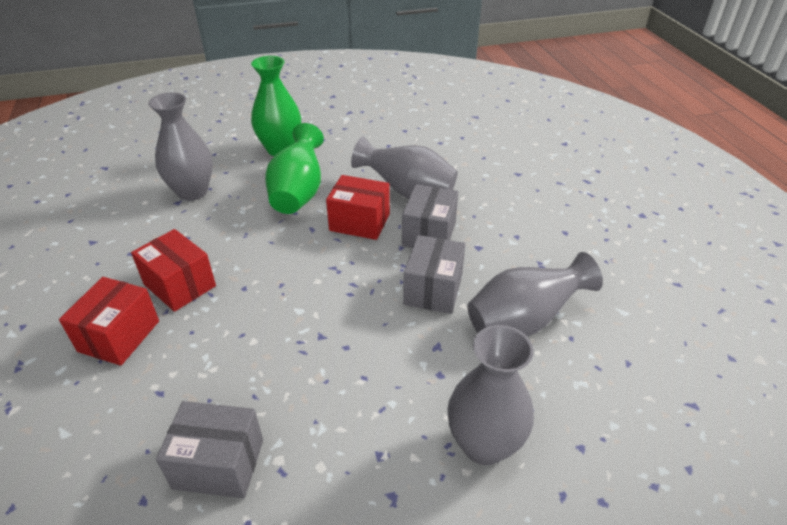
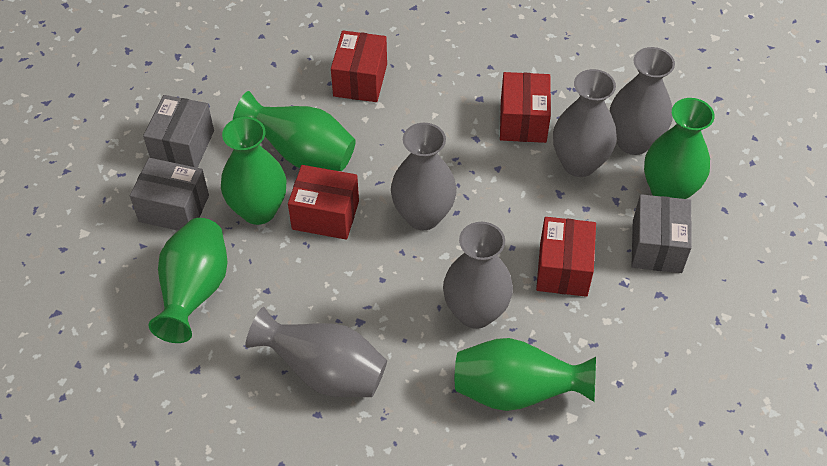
green vase: [251,56,301,156] [265,123,324,214] = 2 -> [149,218,228,343] [221,117,286,225] [233,91,356,171] [455,338,596,411] [644,98,715,199] = 5
grey vase: [148,92,213,201] [351,136,458,199] [447,325,534,465] [467,252,603,336] = 4 -> [245,307,387,397] [391,123,457,230] [443,222,513,329] [553,69,617,177] [610,47,675,155] = 5
red box: [59,277,159,366] [131,229,216,312] [326,175,390,240] = 3 -> [288,165,359,240] [331,30,387,102] [500,72,551,143] [536,217,596,297] = 4

